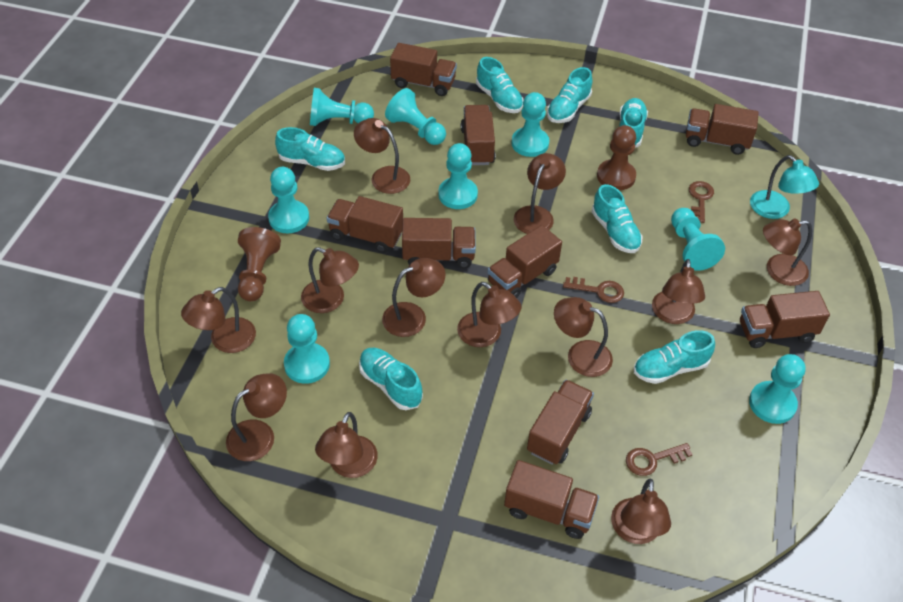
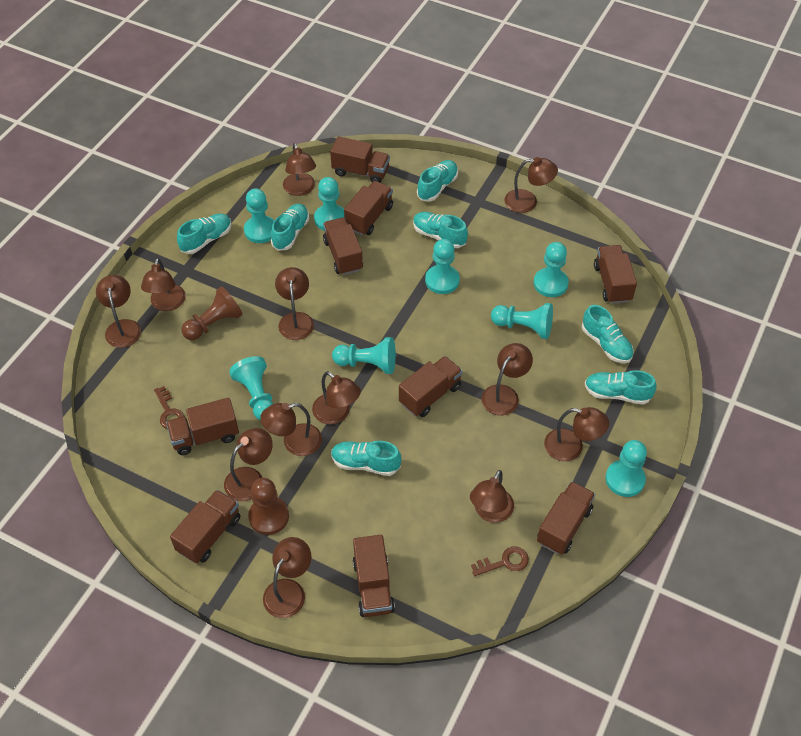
brown key: [563,277,624,303] [626,443,693,476] [689,181,714,223] = 3 -> [154,386,184,429] [471,547,529,576] = 2
turquoise lamp: [750,155,819,219] = 1 -> none = 0

